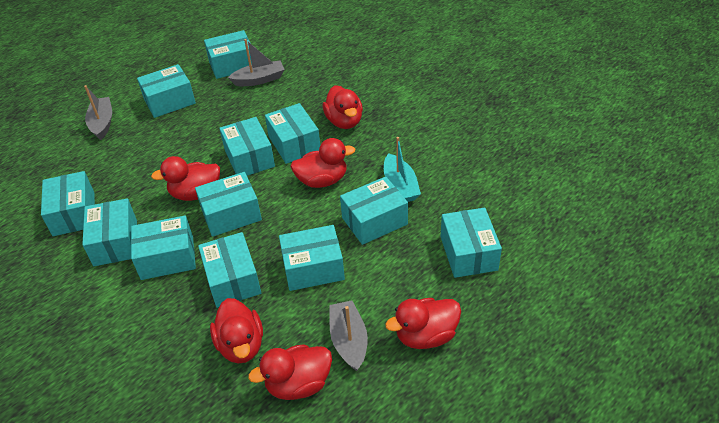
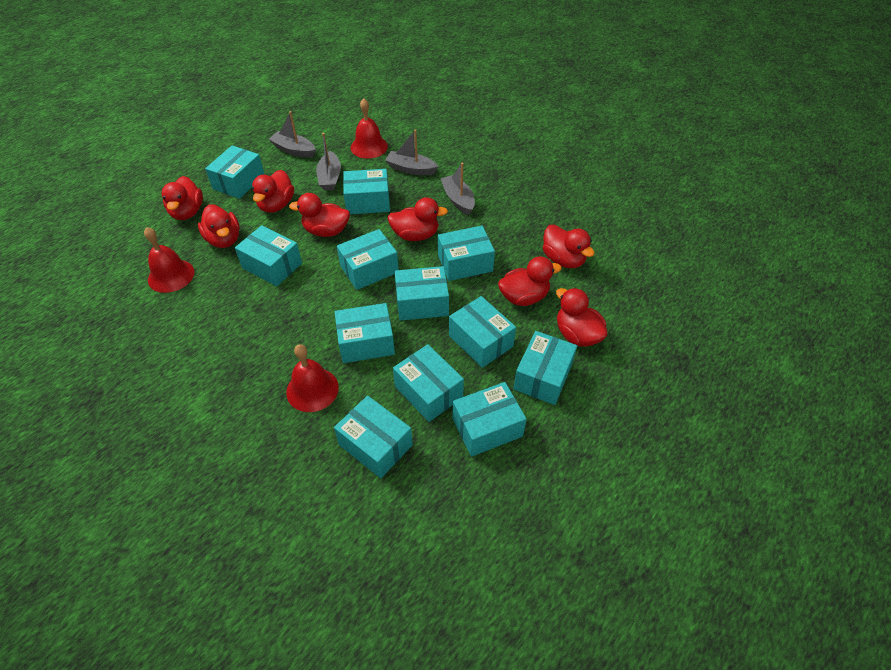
grey boat: [84,85,112,140] [228,39,285,86] [329,300,368,371] = 3 -> [269,111,316,158] [316,133,341,190] [385,129,439,175] [440,163,475,215] = 4
red bell: none = 0 -> [144,227,194,293] [286,344,339,412] [351,98,388,159] = 3
red duck: [151,156,220,201] [210,298,263,364] [248,344,332,400] [290,138,355,188] [322,85,363,129] [385,298,461,349] = 6 -> [162,176,203,220] [198,204,240,248] [252,170,294,213] [289,193,350,237] [387,197,448,241] [498,257,562,306] [543,225,595,268] [556,288,608,347] = 8
turquoise boat: [384,137,421,202] = 1 -> none = 0

